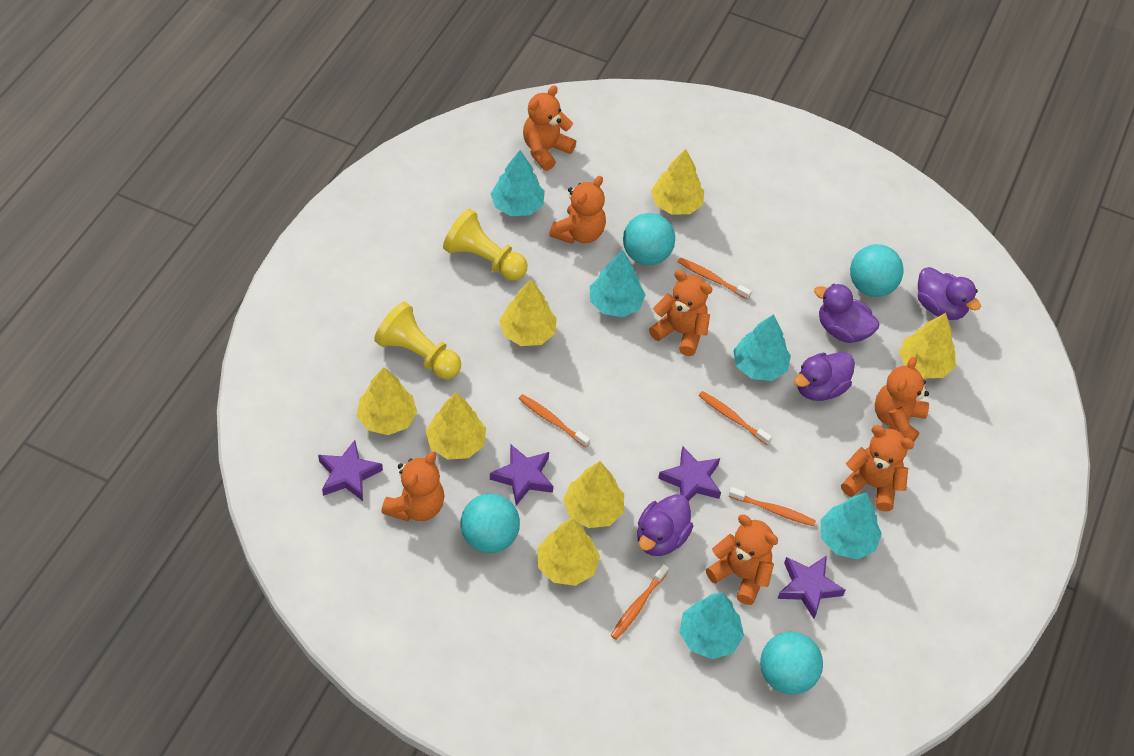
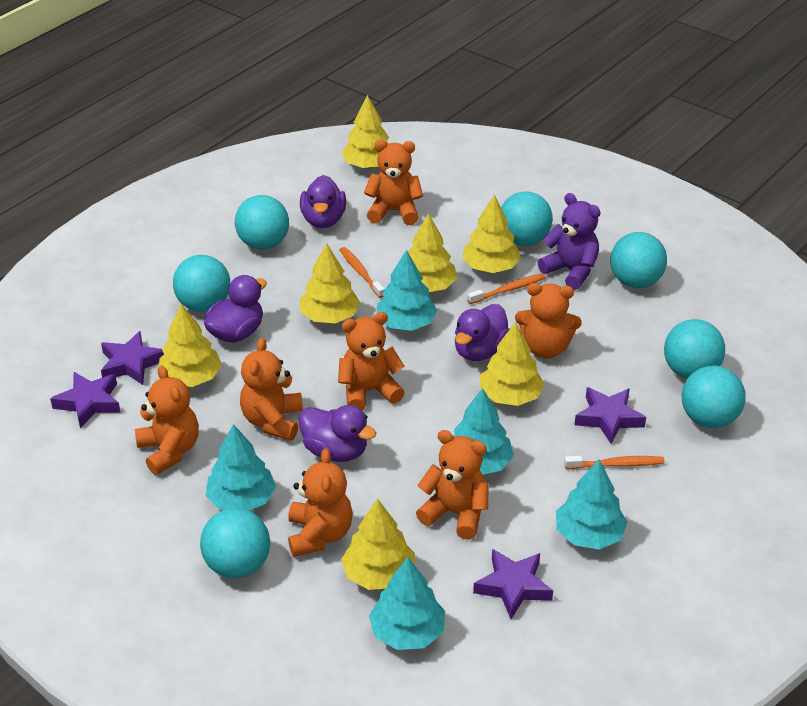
orange toothbrush: [519,394,590,447] [611,564,669,640] [678,257,752,300] [699,391,772,445] [729,487,816,526] = 5 -> [340,247,385,298] [467,273,546,304] [564,456,665,469] = 3
purple teddy bear: none = 0 -> [538,193,601,290] = 1
turquoise ball: [460,494,520,553] [623,213,675,265] [760,632,823,695] [850,244,903,297] = 4 -> [173,255,230,312] [200,508,270,578] [235,195,289,249] [501,191,553,246] [610,232,667,288] [664,319,725,379] [682,366,746,428] = 7
yellow pawn: [374,302,461,379] [443,209,528,280] = 2 -> none = 0

